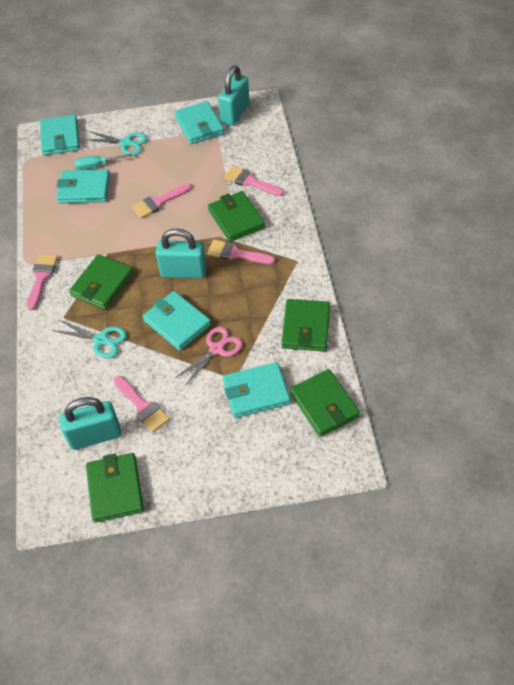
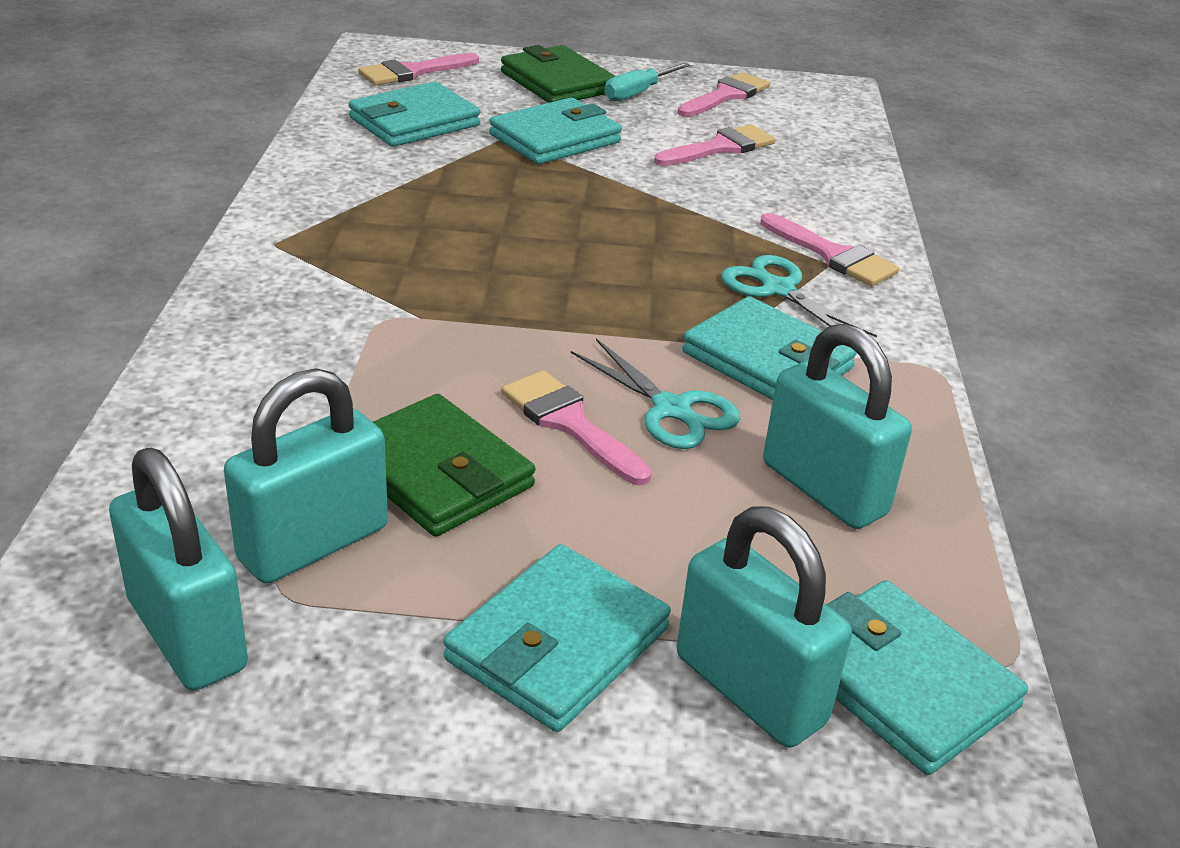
green wallet: [69,254,133,310] [86,453,144,523] [208,191,265,242] [281,299,330,351] [290,369,360,437] = 5 -> [373,394,535,537] [501,45,615,103] = 2
pink scissors: [175,327,242,386] = 1 -> none = 0
turquoise padlock: [59,397,121,450] [156,228,207,278] [218,65,250,126] = 3 -> [109,448,248,690] [224,368,388,584] [677,506,852,748] [763,323,912,529] = 4

